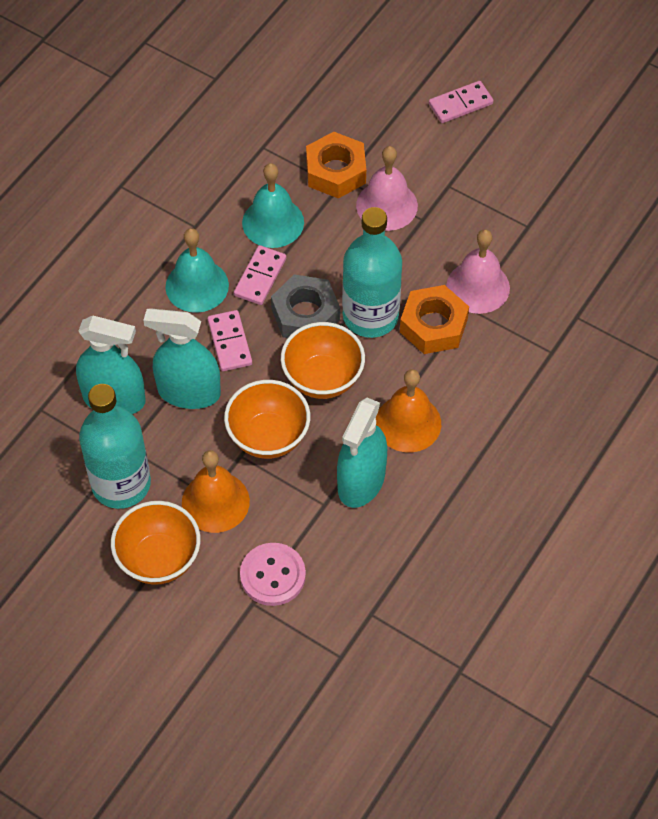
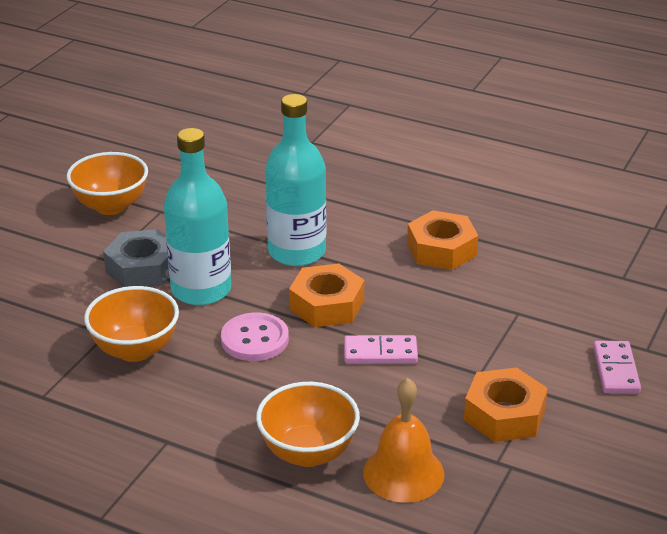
orange bell: [182,450,250,533] [376,369,441,452] = 2 -> [363,378,445,503] = 1
orange nut: [306,132,366,199] [400,285,469,354] = 2 -> [289,264,364,327] [407,210,478,270] [464,368,548,442] = 3
pink bell: [356,146,418,231] [447,229,510,314] = 2 -> none = 0
pink domino: [208,310,252,371] [234,245,286,305] [429,81,494,123] = 3 -> [344,335,418,364] [593,341,641,394] = 2
turquoise bell: [165,228,229,313] [242,163,304,248] = 2 -> none = 0
turquoise spray bottle: [76,316,146,414] [143,308,221,409] [337,398,387,508] = 3 -> none = 0

